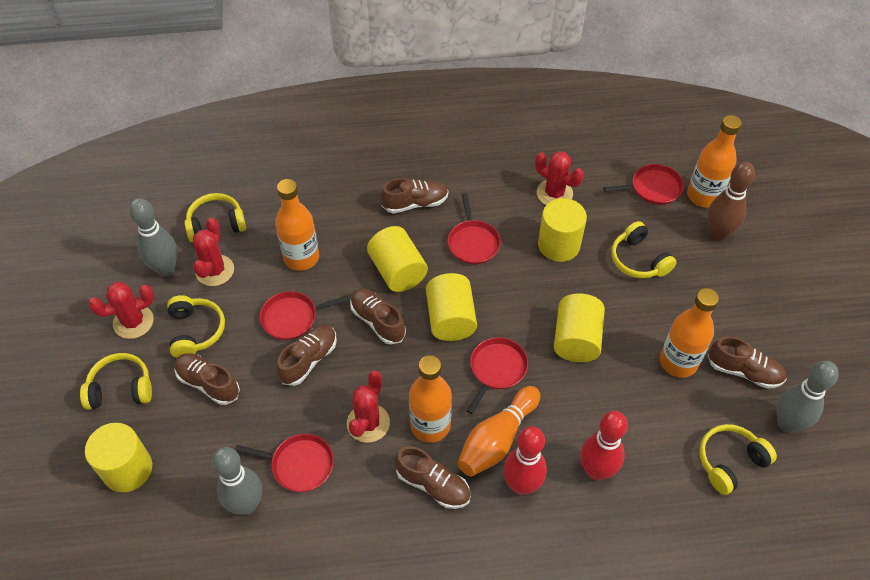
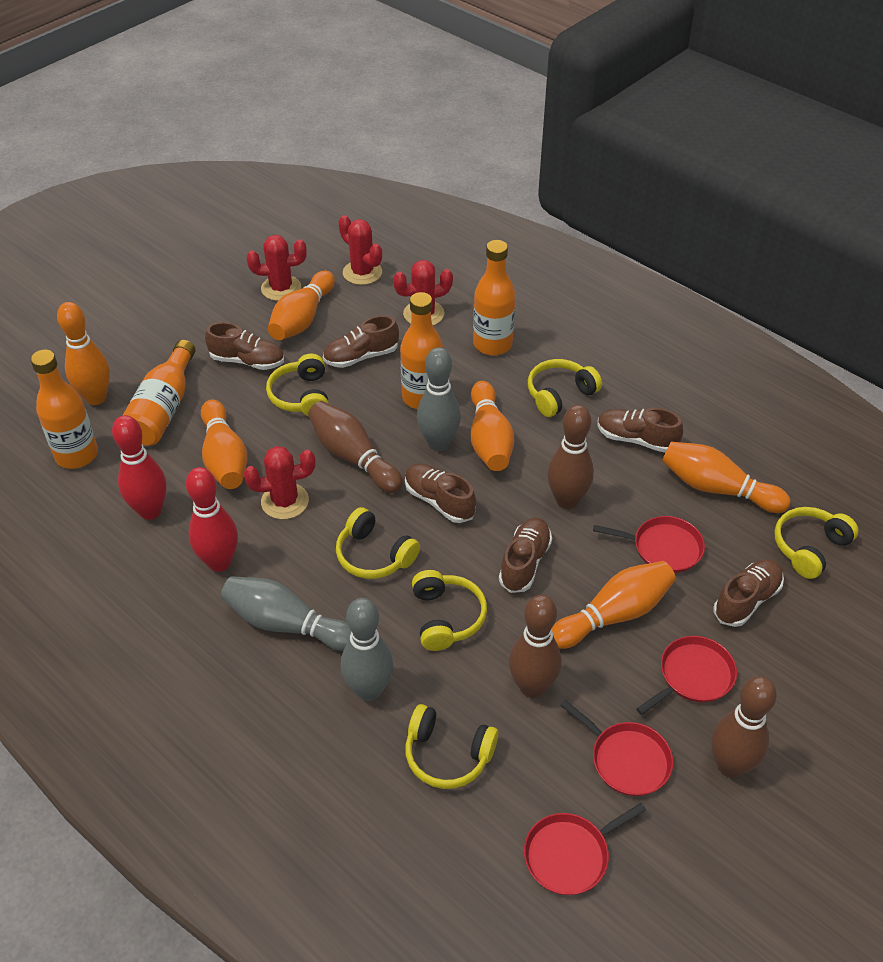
brown bowling pin: [707,162,755,241] = 1 -> [308,401,403,493] [509,595,561,698] [547,405,594,509] [711,676,777,778] = 4
orange bowling pin: [458,386,540,477] = 1 -> [57,302,110,405] [201,399,247,489] [268,271,335,340] [471,381,514,471] [552,561,676,649] [662,442,791,513] = 6
red pan: [235,434,334,492] [260,291,349,340] [448,193,501,264] [467,337,528,414] [603,164,684,205] = 5 -> [524,803,646,895] [560,700,673,796] [593,516,705,573] [637,636,737,715] = 4
yellow cylinder: [85,423,152,492] [367,226,428,292] [426,273,477,341] [538,198,587,262] [554,293,605,362] = 5 -> none = 0
yellow headphones: [80,353,152,410] [167,295,225,358] [185,193,246,242] [611,221,677,278] [699,424,777,495] = 5 -> [266,354,329,417] [336,507,420,579] [405,704,499,789] [412,570,487,651] [528,359,602,417] [774,507,859,579] = 6

